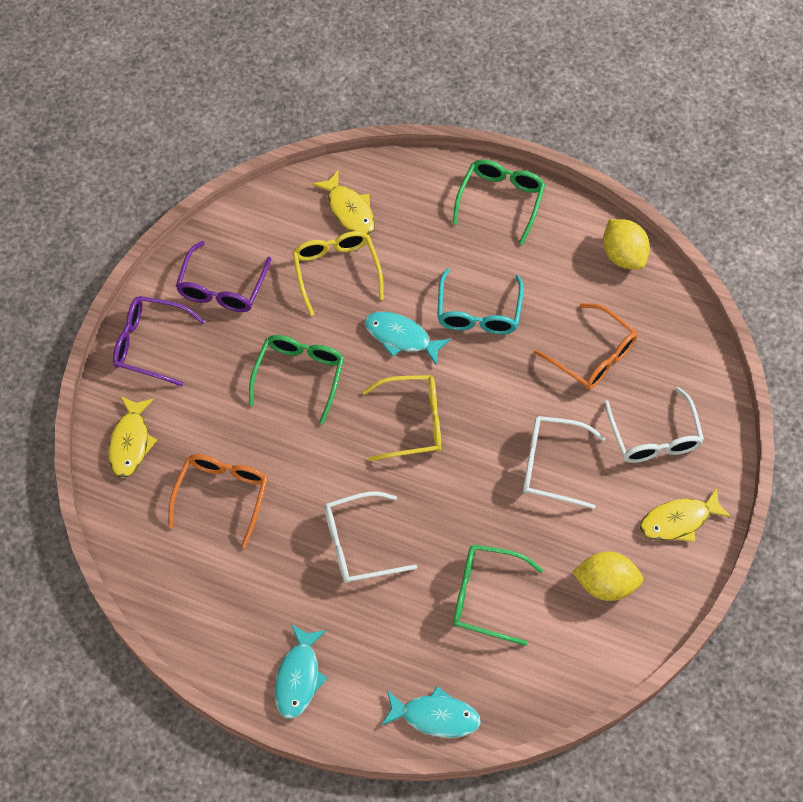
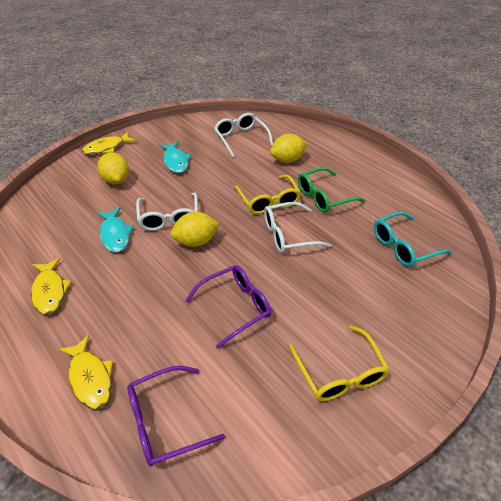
green glasses: [249,335,344,424] [453,159,545,245] [453,544,543,646] = 3 -> [298,167,366,213] = 1
orange glasses: [168,454,268,548] [534,303,638,390] = 2 -> none = 0
turquoise fish: [274,624,327,719] [364,312,451,365] [381,686,481,738] = 3 -> [97,207,134,252] [159,141,191,173] = 2
yellow lemon: [572,551,643,601] [603,219,650,269] = 2 -> [97,152,129,184] [171,212,220,247] [270,134,307,163] = 3

